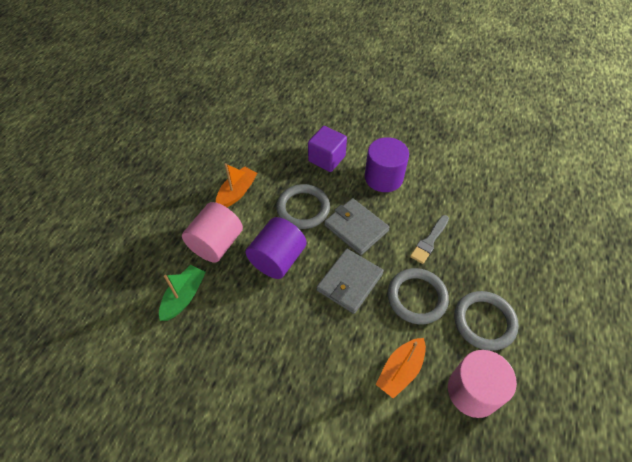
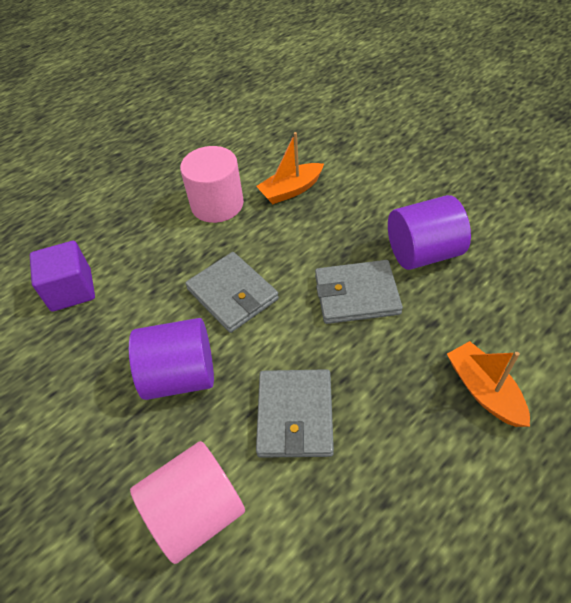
green boat: [159,265,206,321] = 1 -> none = 0
grey brush: [410,215,449,264] = 1 -> none = 0
grey ring: [276,184,330,229] [387,268,449,325] [454,291,519,351] = 3 -> none = 0
grey wallet: [317,249,384,314] [324,198,390,255] = 2 -> [185,252,279,333] [256,369,334,457] [315,260,403,324] = 3

